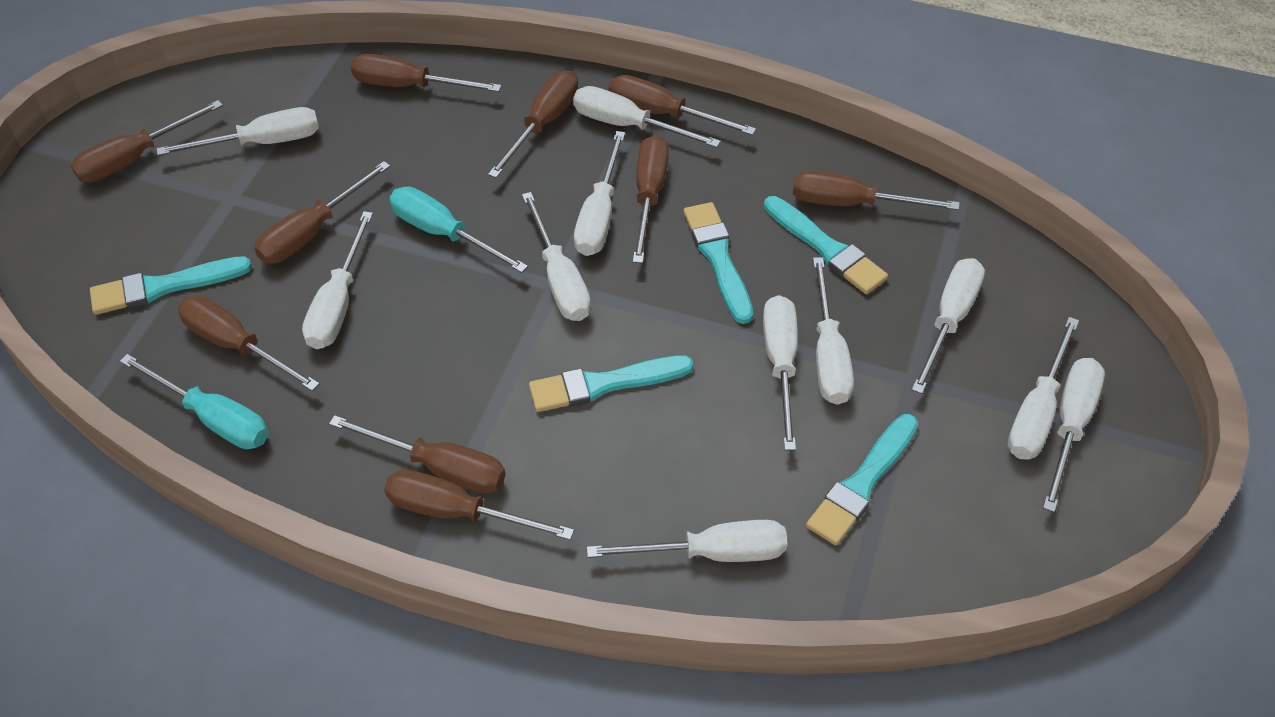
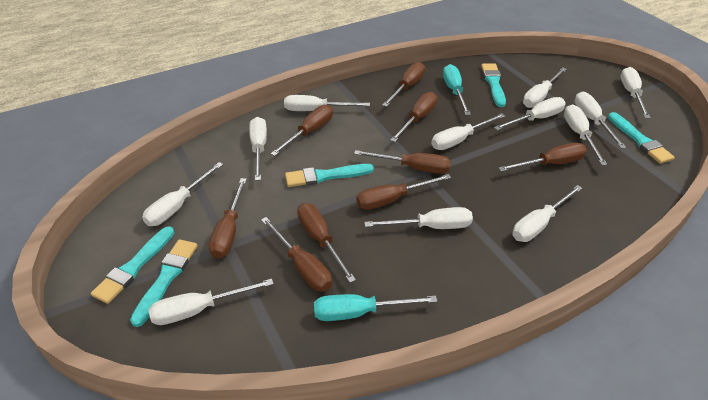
brown screwdriver: [71,100,223,182] [178,295,320,391] [254,161,390,264] [329,415,505,494] [351,54,501,92] [384,470,574,540] [488,71,578,178] [609,75,756,135] [633,135,669,263] [793,170,959,210] = 10 -> [209,178,247,259] [261,217,332,292] [270,105,333,156] [297,203,356,283] [354,150,451,174] [356,174,451,210] [382,62,425,107] [390,92,437,142] [498,143,587,172] = 9
white screwdriver: [156,107,319,156] [302,211,373,349] [522,192,591,321] [573,86,721,148] [574,131,625,256] [587,520,787,562] [763,295,798,450] [813,257,854,405] [912,258,985,394] [1007,317,1079,460] [1043,358,1105,512] = 11 -> [142,162,223,226] [149,279,274,325] [249,117,267,181] [284,95,370,111] [364,207,473,229] [431,113,505,150] [494,97,566,130] [513,185,582,242] [523,67,567,108] [564,105,607,165] [575,92,626,149] [620,67,650,118] = 12

